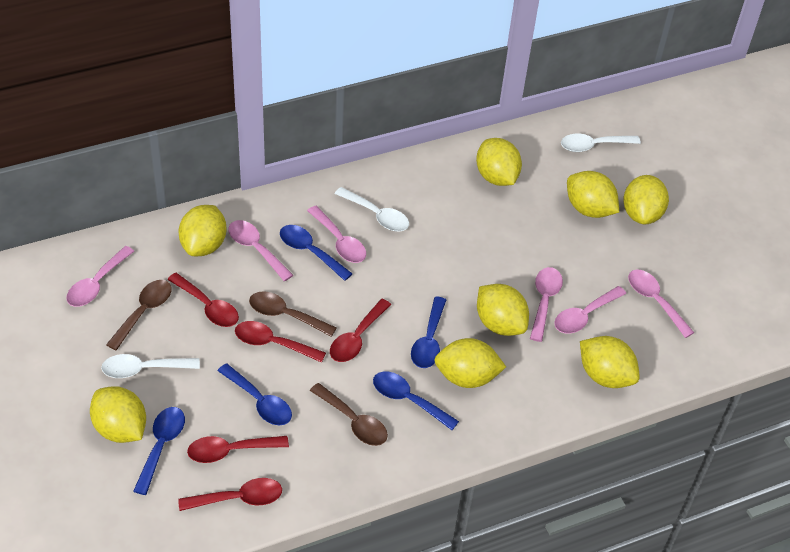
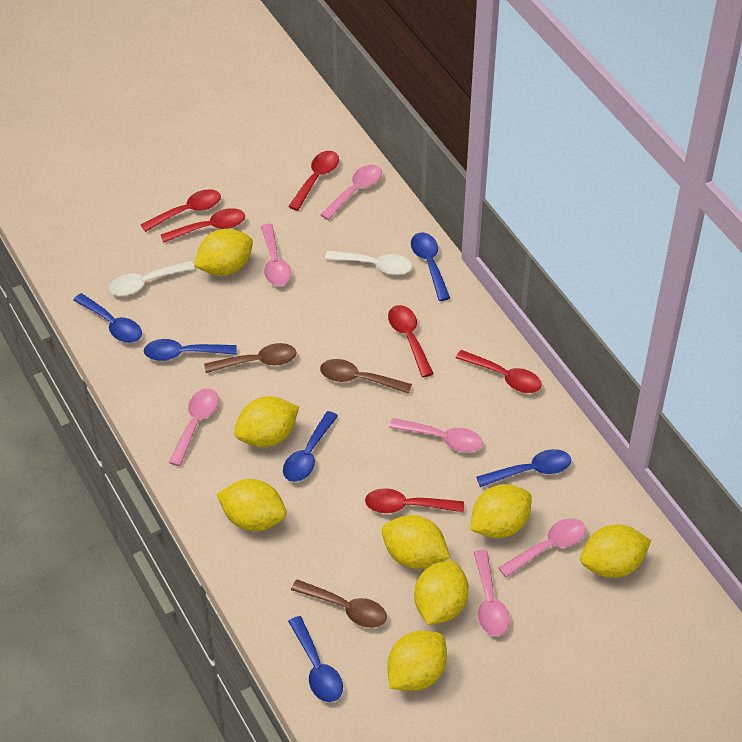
blue spoon: [133,407,185,495] [218,363,292,425] [280,225,352,281] [373,371,459,430] [411,297,446,368] = 5 -> [73,293,142,343] [144,339,237,361] [283,411,338,482] [288,616,343,702] [411,233,450,301] [476,449,571,487] = 6
red spoon: [167,273,239,327] [178,478,282,511] [187,436,289,463] [235,321,326,363] [330,299,391,362] = 5 -> [140,189,221,232] [161,208,245,243] [288,151,339,211] [365,488,464,513] [388,305,434,377] [456,350,542,393] = 6
white spoon: [101,354,200,378] [335,187,409,231] [561,134,641,152] = 3 -> [109,261,195,296] [325,251,412,275] = 2

